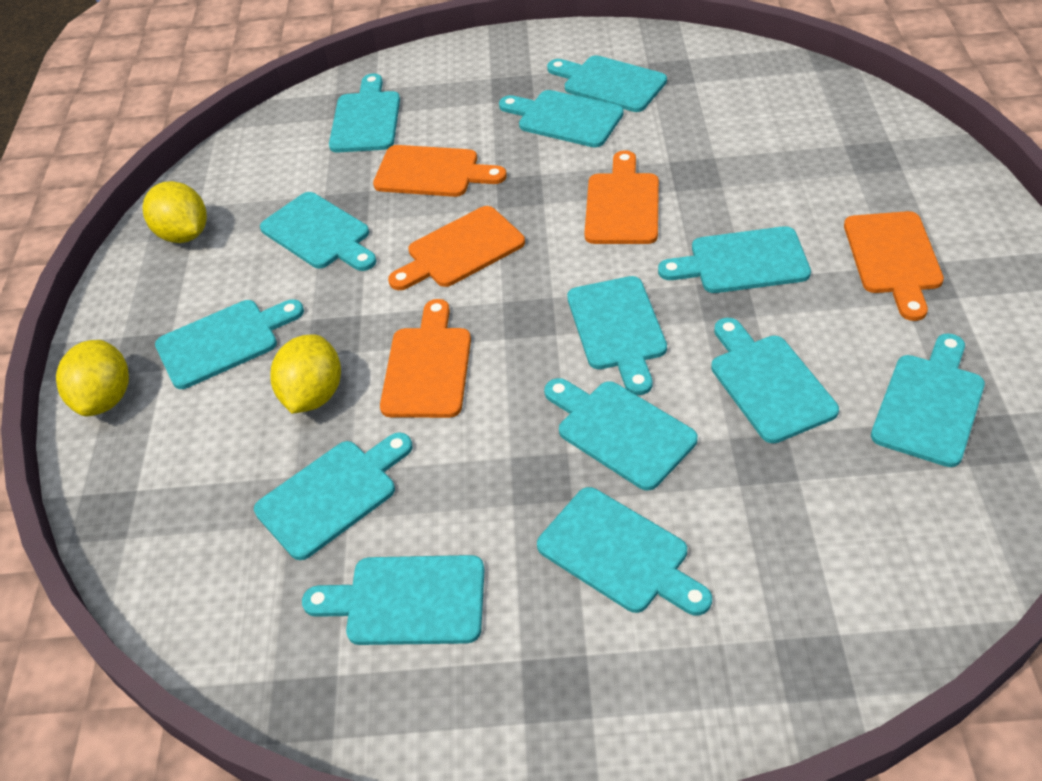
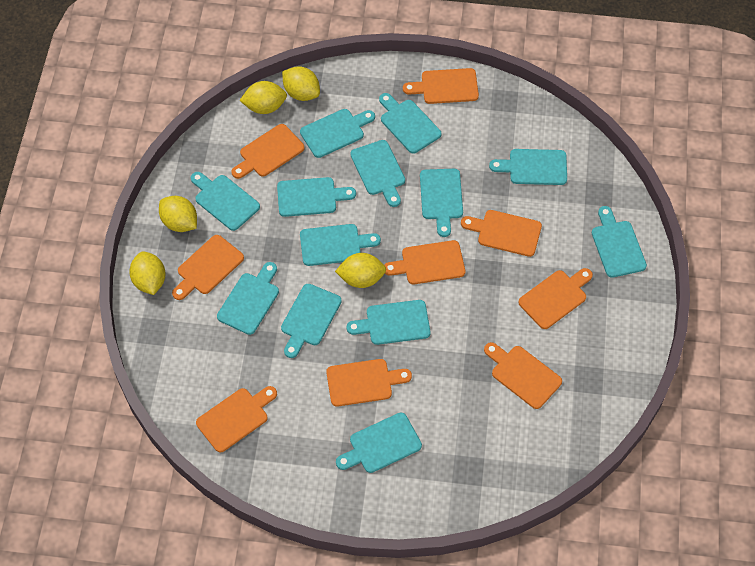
orange cutting board: [373,145,507,197] [380,299,471,418] [388,206,525,290] [585,150,659,244] [844,211,944,321] = 5 -> [172,235,244,300] [196,386,277,452] [232,124,305,179] [326,359,412,407] [384,240,465,284] [403,68,479,104] [461,210,542,257] [484,342,562,409] [518,268,593,329] = 9
yellow lemon: [56,340,129,416] [143,181,207,243] [270,334,341,414] = 3 -> [129,251,166,295] [159,196,197,232] [239,81,287,114] [282,66,320,101] [335,253,386,288] = 5

